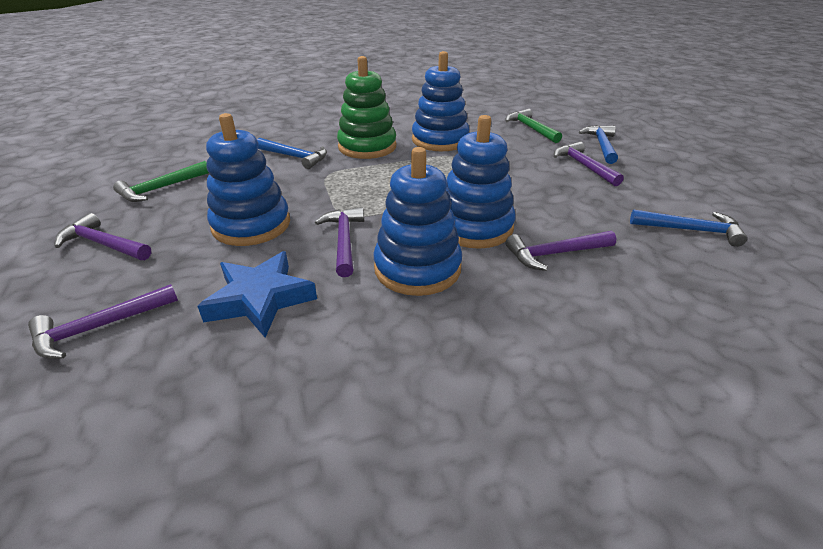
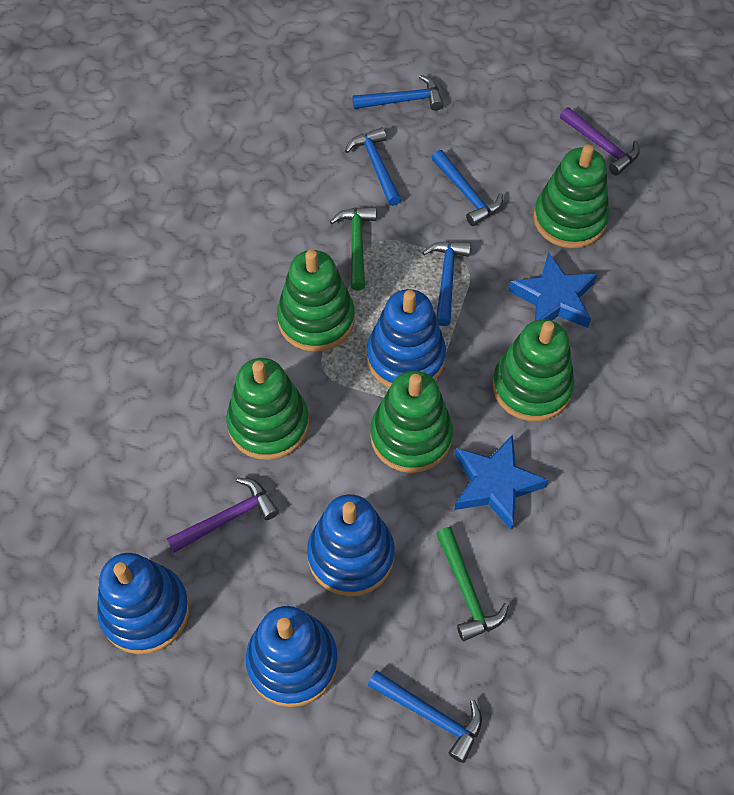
blue hammer: [257,138,327,169] [579,125,618,164] [630,210,747,247] = 3 -> [345,127,401,206] [352,75,443,111] [368,670,482,763] [422,241,471,326] [432,150,503,226] = 5
blue star: [197,251,317,337] = 1 -> [454,435,548,530] [509,252,597,328] = 2
green stacking toy: [337,56,396,159] = 1 -> [226,358,309,460] [277,250,355,352] [370,371,453,473] [492,319,575,421] [533,144,609,248] = 5
purple hammer: [28,284,178,359] [55,213,151,260] [315,207,364,277] [506,231,616,271] [554,142,624,186] = 5 -> [166,478,279,553] [560,107,640,176] = 2

